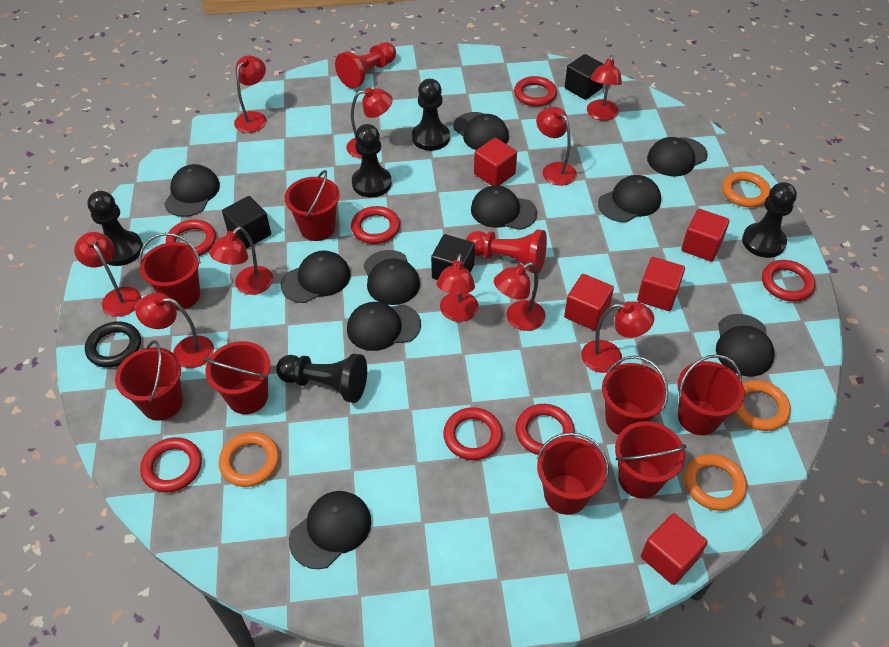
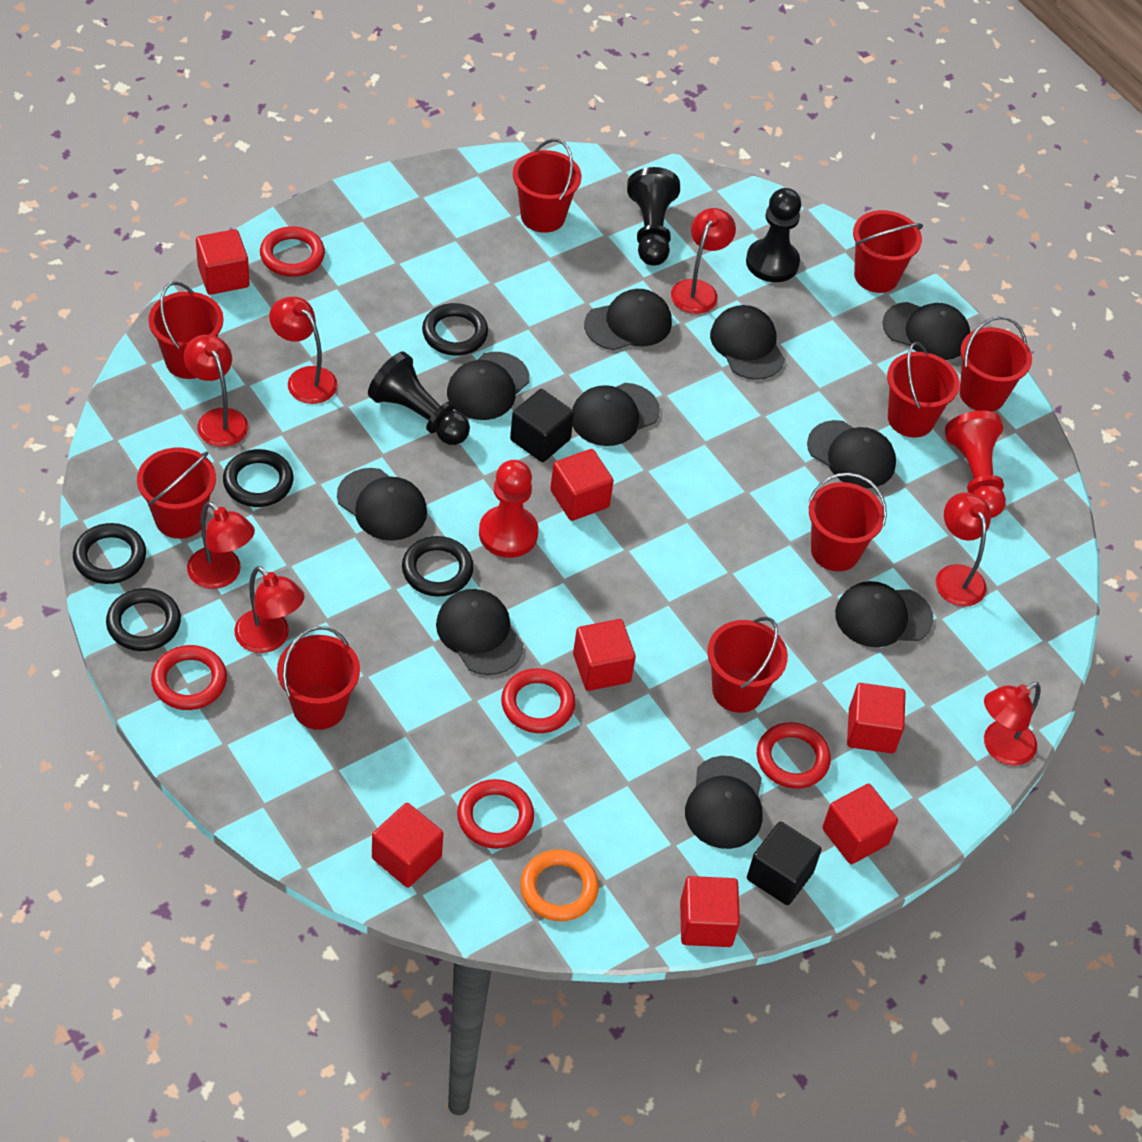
black cube: [222,196,271,249] [431,234,475,280] [565,54,604,100] = 3 -> [510,389,574,462] [747,822,822,905] = 2
black pawn: [87,191,143,266] [276,354,367,403] [352,124,392,198] [412,79,450,151] [742,182,797,258] = 5 -> [368,351,470,445] [627,167,680,266] [746,188,801,282] = 3
black ring: [85,321,141,368] = 1 -> [73,523,146,584] [106,588,181,651] [223,449,293,507] [402,536,474,597] [422,303,488,356] = 5
orange ring: [219,432,279,487] [684,454,747,511] [722,171,771,207] [734,380,791,431] = 4 -> [520,849,599,921] = 1
red bucket: [115,340,183,421] [139,233,201,310] [204,341,271,414] [285,170,340,241] [537,432,609,515] [602,356,668,435] [615,421,686,499] [678,355,745,435] = 8 -> [137,448,216,539] [148,281,224,379] [277,626,360,730] [513,139,582,233] [707,617,788,713] [809,473,887,571] [853,210,923,293] [887,342,960,437] [959,316,1032,412] = 9
red cube: [474,138,517,186] [564,274,614,330] [637,257,685,311] [641,513,708,585] [681,209,730,262] = 5 -> [196,229,249,295] [372,803,444,888] [550,449,614,521] [573,619,636,691] [680,876,740,947] [822,784,898,864] [847,683,906,753] = 7
red lamp: [74,232,141,317] [135,292,214,368] [210,227,273,295] [234,55,267,133] [346,87,393,158] [436,254,479,322] [494,262,546,331] [536,107,577,186] [581,301,654,373] [587,55,622,121] = 10 -> [184,335,248,447] [187,502,255,589] [234,566,305,653] [269,297,338,404] [671,208,736,314] [936,492,991,607] [984,682,1041,766] = 7
red ring: [140,437,202,493] [166,220,216,256] [351,206,400,244] [443,407,503,460] [514,76,557,107] [516,404,575,455] [762,260,816,302] = 7 -> [151,645,227,710] [260,226,325,277] [457,779,534,849] [501,668,576,733] [757,722,831,789] = 5

